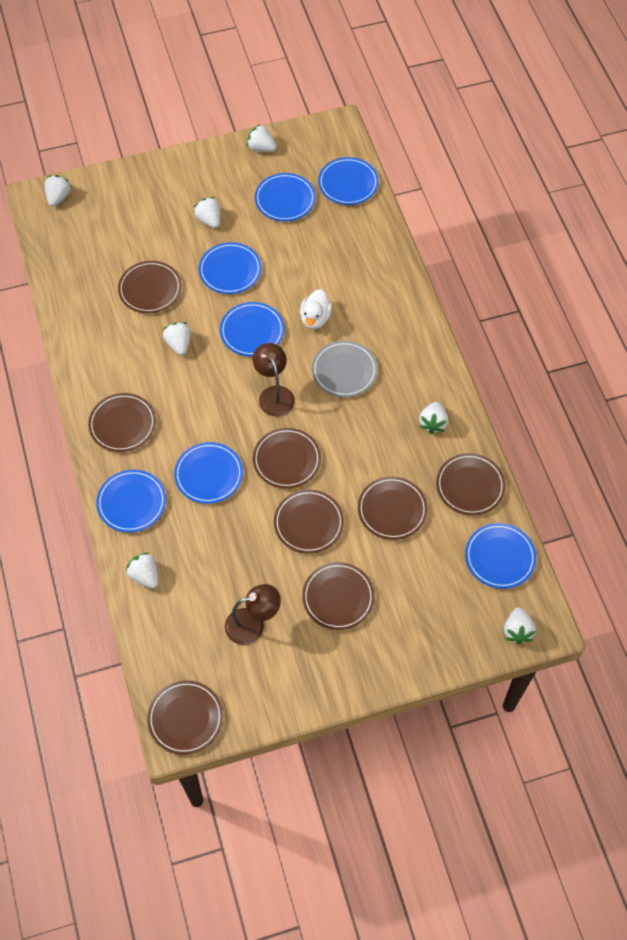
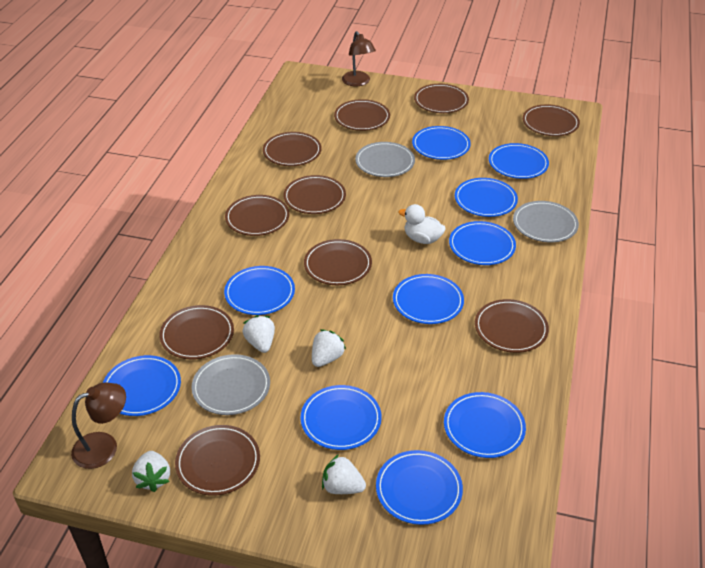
blue plate: [96,470,166,533] [174,442,243,504] [199,242,262,294] [220,302,284,357] [255,173,316,221] [318,157,379,205] [465,523,536,589] = 7 -> [103,355,181,416] [224,266,295,315] [301,385,382,450] [376,450,463,525] [393,274,464,324] [412,126,471,160] [444,392,526,458] [449,221,516,265] [455,178,518,217] [489,143,549,179] = 10
brown plate: [88,393,156,452] [118,261,182,313] [147,680,223,755] [253,428,321,489] [274,490,344,554] [302,562,375,630] [358,476,428,540] [436,453,506,515] = 8 -> [159,305,234,359] [175,425,260,496] [225,195,289,236] [263,132,322,166] [283,175,346,214] [304,239,372,285] [334,99,390,131] [414,84,469,113] [475,299,549,353] [523,105,580,136] = 10
grey plate: [312,341,378,397] = 1 -> [191,354,270,415] [355,142,415,177] [513,201,579,243] = 3
white strawberry: [44,175,72,206] [126,552,158,589] [163,322,191,355] [194,197,220,228] [247,124,277,152] [419,402,448,434] [504,607,536,644] = 7 -> [132,451,170,492] [243,315,275,353] [312,329,346,367] [322,454,366,494] = 4

